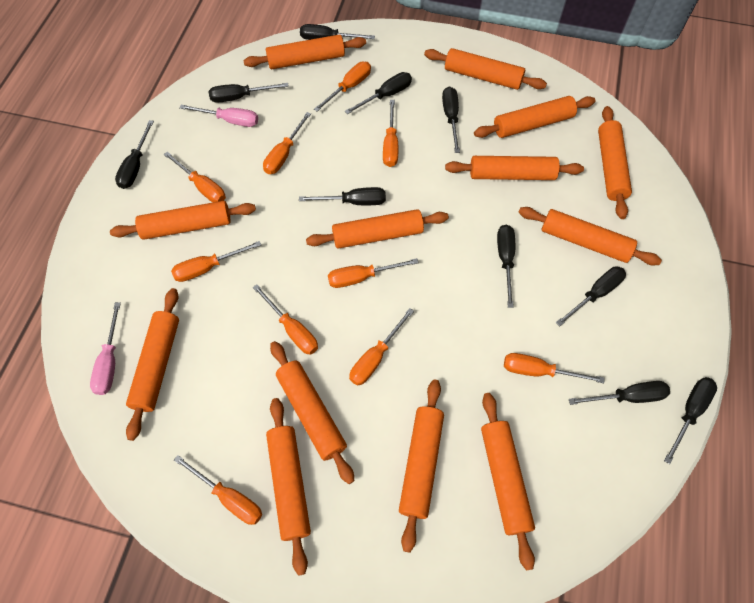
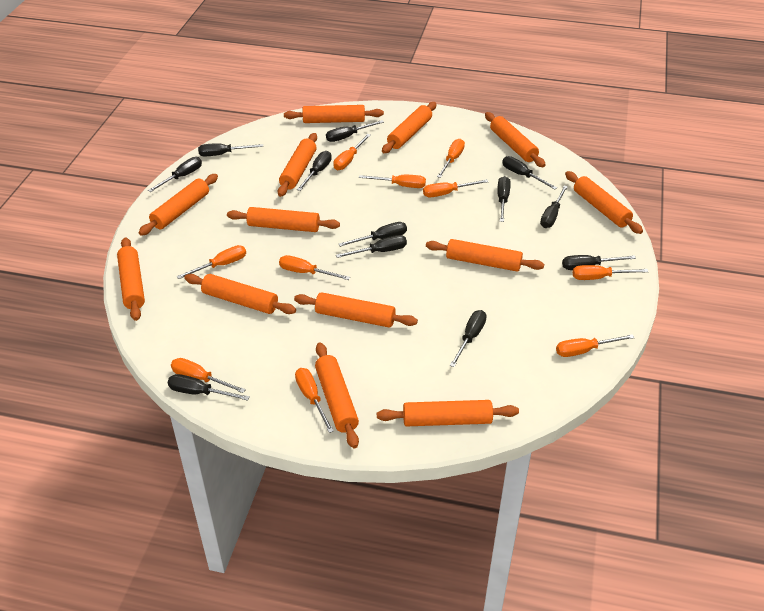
black screwdriver: [115,120,154,189] [208,83,289,103] [299,187,386,205] [300,24,375,40] [345,72,412,114] [442,87,460,153] [497,225,515,308] [556,266,626,326] [569,381,670,405] [664,377,717,464] = 10 -> [148,157,202,192] [168,374,250,401] [198,143,263,156] [297,151,332,191] [326,120,384,142] [336,235,407,258] [339,222,407,247] [450,310,487,367] [497,176,511,222] [502,156,557,190] [540,185,568,228] [562,255,636,270] = 12
pink screwdriver: [90,302,121,395] [179,105,258,127] = 2 -> none = 0

